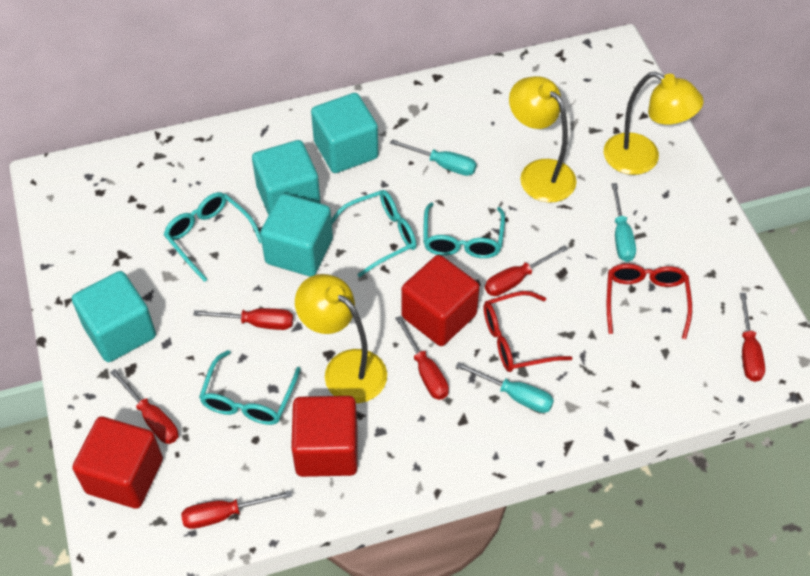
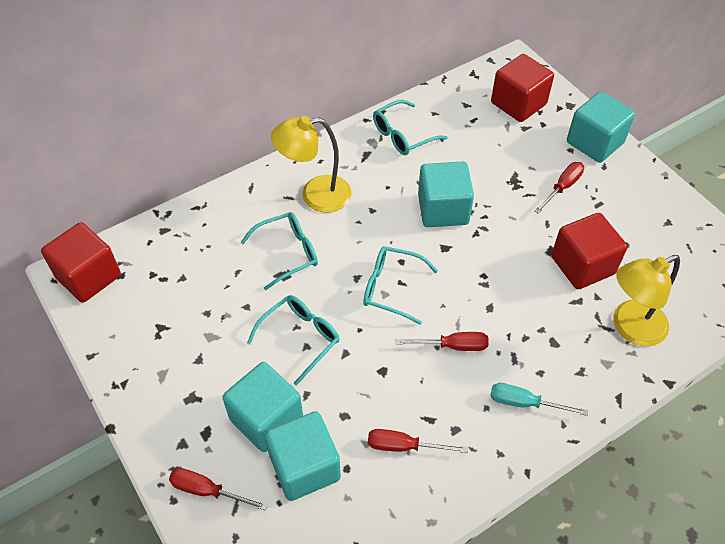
red glasses: [483,291,572,372] [607,264,692,339] = 2 -> none = 0
red screwdriver: [110,369,179,444] [181,490,292,529] [193,308,293,330] [395,316,449,400] [485,245,568,296] [740,293,765,382] = 6 -> [169,468,268,511] [368,429,468,453] [396,332,489,351] [534,162,584,213] = 4
turquoise screwdriver: [390,139,477,176] [456,362,554,413] [611,183,636,262] = 3 -> [490,383,589,416] = 1
yellow lamp: [295,274,387,403] [509,76,577,203] [604,71,704,175] = 3 -> [271,116,351,212] [613,255,680,347] = 2

